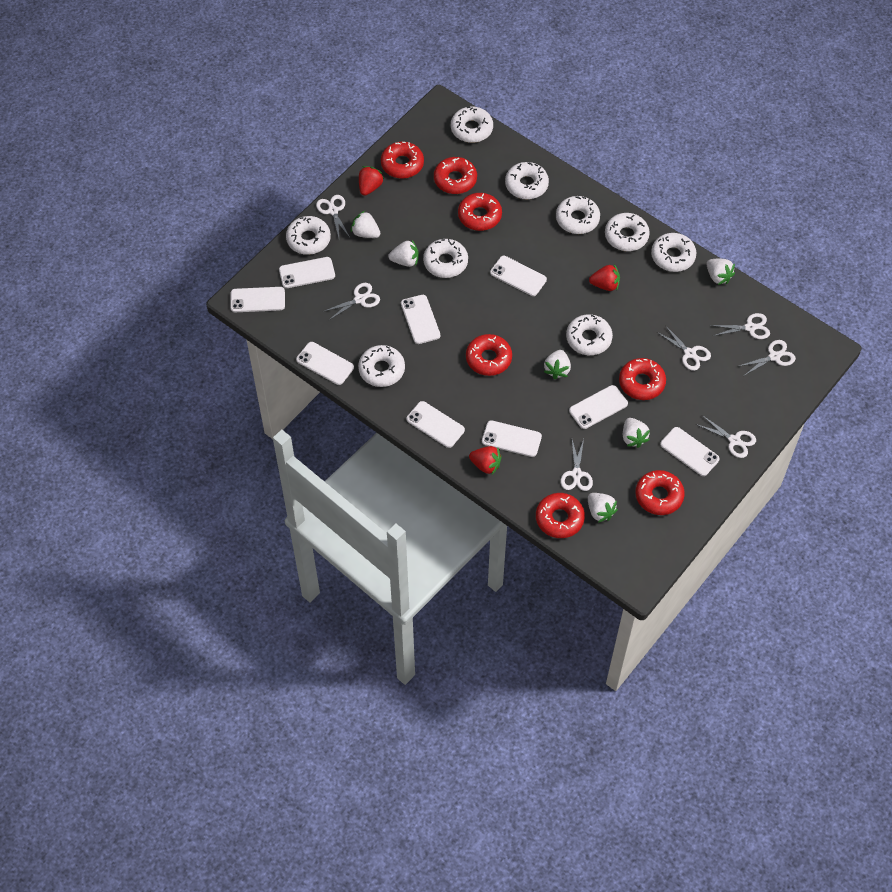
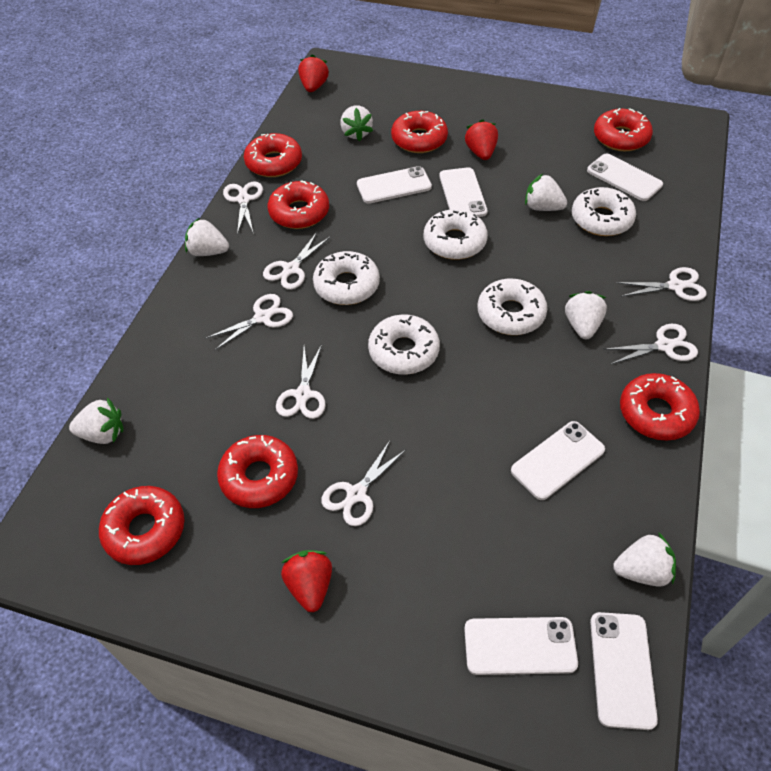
white donut: [286,216,331,255] [358,345,405,387] [423,239,468,278] [451,107,493,143] [505,162,549,199] [556,196,600,234] [566,314,613,355] [605,213,650,251] [651,233,697,272] = 9 -> [313,251,380,305] [368,315,440,375] [424,209,488,260] [478,279,547,335] [572,187,636,236] = 5
white phone: [230,287,285,312] [279,257,335,288] [296,342,354,385] [401,295,440,344] [406,401,465,448] [482,420,542,457] [490,256,547,296] [569,385,628,429] [660,427,720,476] = 9 -> [357,166,432,204] [439,167,488,217] [464,617,578,675] [511,421,605,500] [587,154,663,201] [590,612,658,730] = 6

